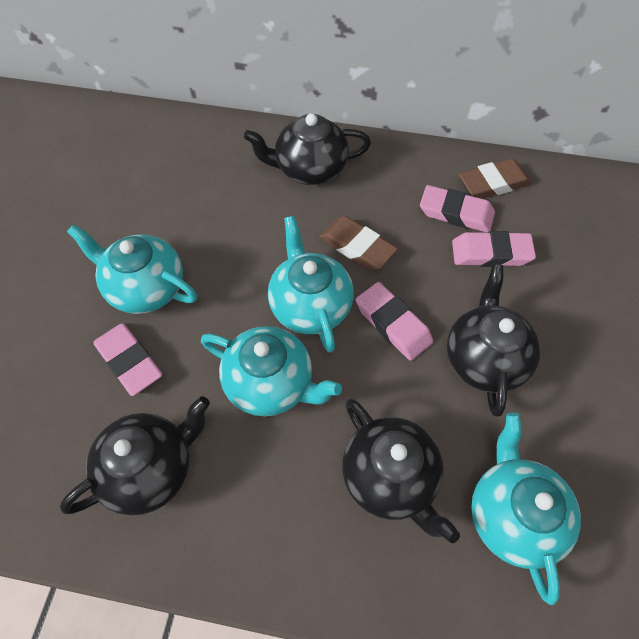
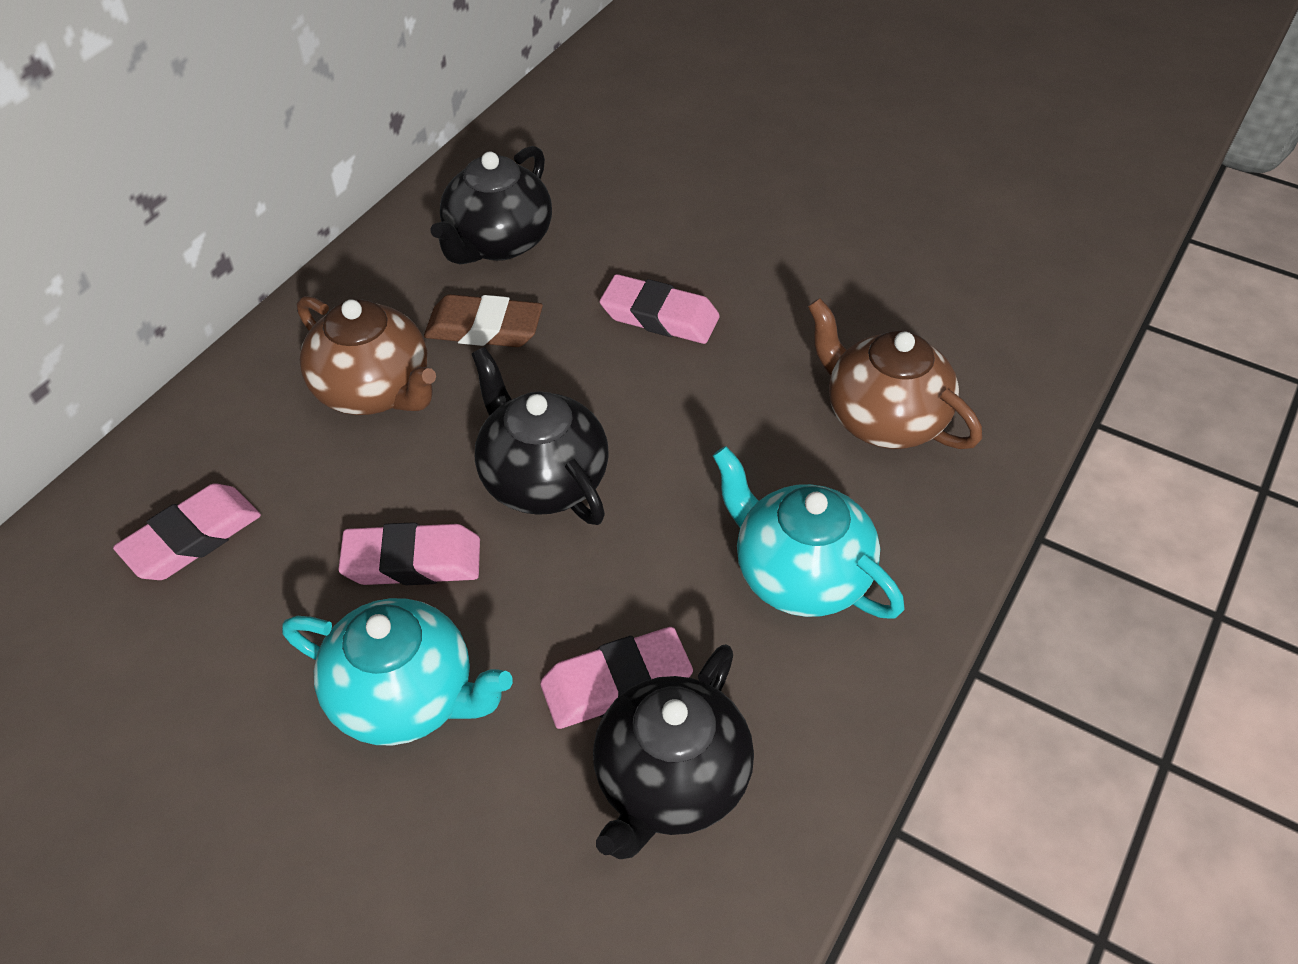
black teapot: [60,396,210,516] [244,113,371,185] [342,399,460,543] [447,264,540,417] = 4 -> [431,146,552,264] [472,347,609,525] [593,644,754,859] = 3
brown eraser: [319,216,398,270] [459,158,531,199] = 2 -> [424,294,543,347] = 1
brown teapot: none = 0 -> [297,296,436,415] [808,298,982,449] = 2
turquoise teapot: [67,224,197,314] [201,326,342,416] [268,216,354,353] [471,412,581,605] = 4 -> [282,598,513,745] [713,446,904,619] = 2

